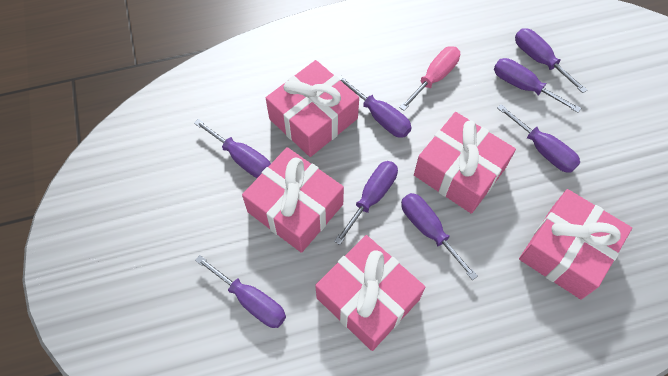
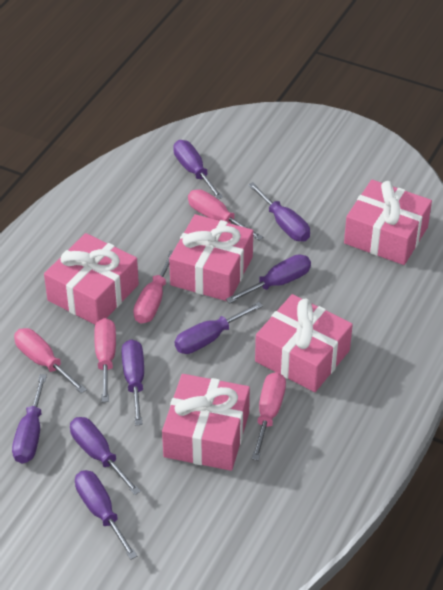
pink screwdriver: [399,46,460,111] = 1 -> [14,328,87,394] [94,318,116,402] [133,250,173,324] [188,189,263,241] [251,372,286,461] = 5

